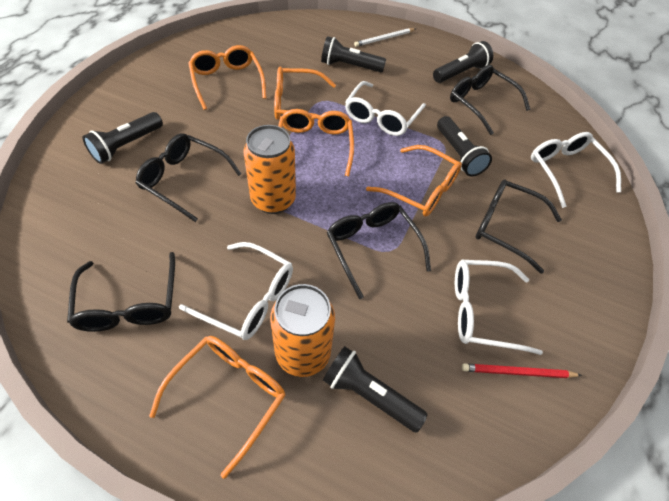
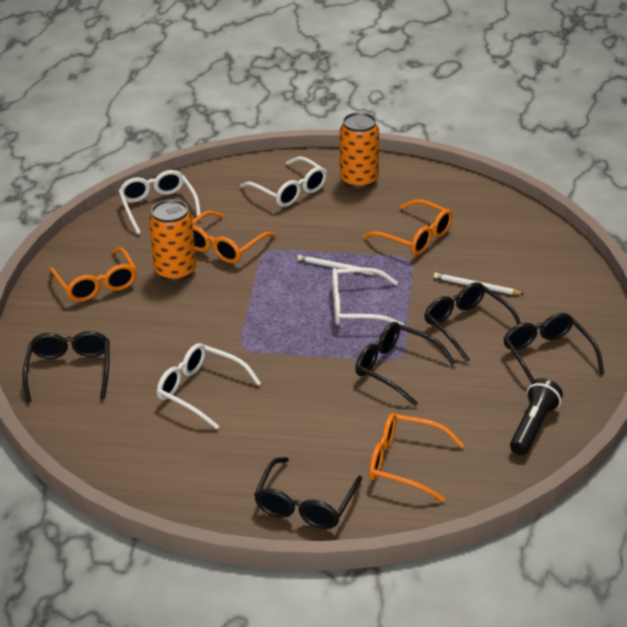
black flashlight: [82,112,163,164] [321,36,386,72] [323,346,428,432] [433,41,493,83] [437,116,492,176] = 5 -> [510,378,563,455] = 1
orange glasses: [149,336,285,478] [188,45,267,110] [274,67,336,120] [278,109,354,176] [366,145,462,217] = 5 -> [50,247,137,302] [193,211,275,263] [363,199,453,255] [369,413,464,502] = 4
red pencil: [462,364,582,378] = 1 -> none = 0
white pencil: [354,28,416,47] = 1 -> [297,255,379,275] [433,273,524,295] = 2

